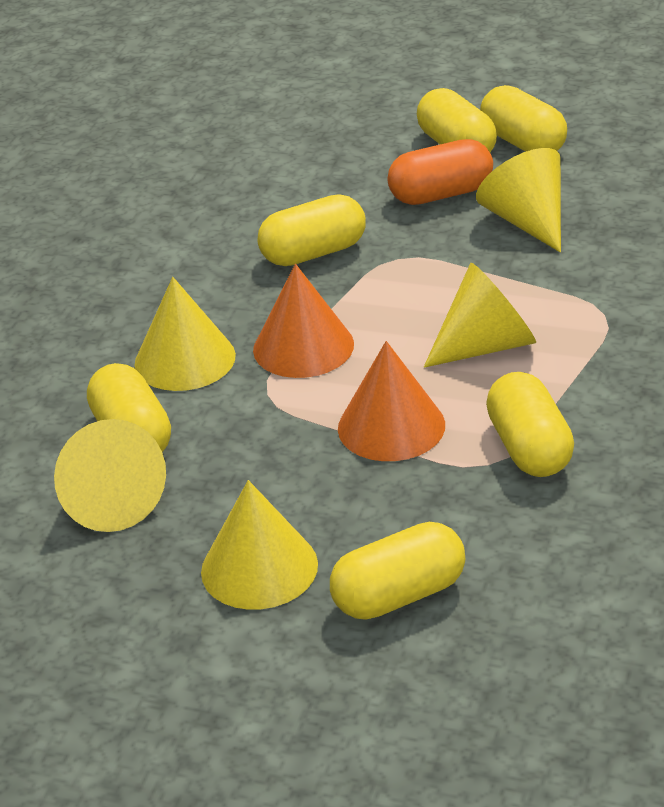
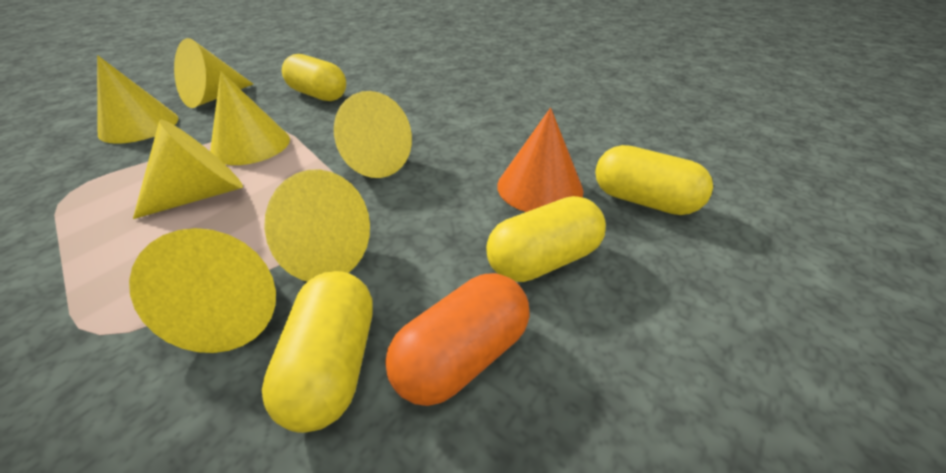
orange cone: [253,264,354,378] [338,341,445,461] = 2 -> [497,108,583,212] = 1
yellow capsule: [87,363,171,452] [258,195,366,266] [330,522,465,620] [417,88,497,152] [480,85,567,152] [486,372,574,477] = 6 -> [261,271,373,433] [282,54,346,101] [486,196,606,282] [595,145,713,215] = 4
yellow cone: [54,419,166,532] [134,277,236,391] [201,480,318,610] [424,263,536,368] [476,148,561,253] = 5 -> [97,55,178,144] [129,228,276,353] [133,119,243,219] [174,38,253,108] [210,71,290,165] [264,169,370,282] [334,91,412,178] = 7

